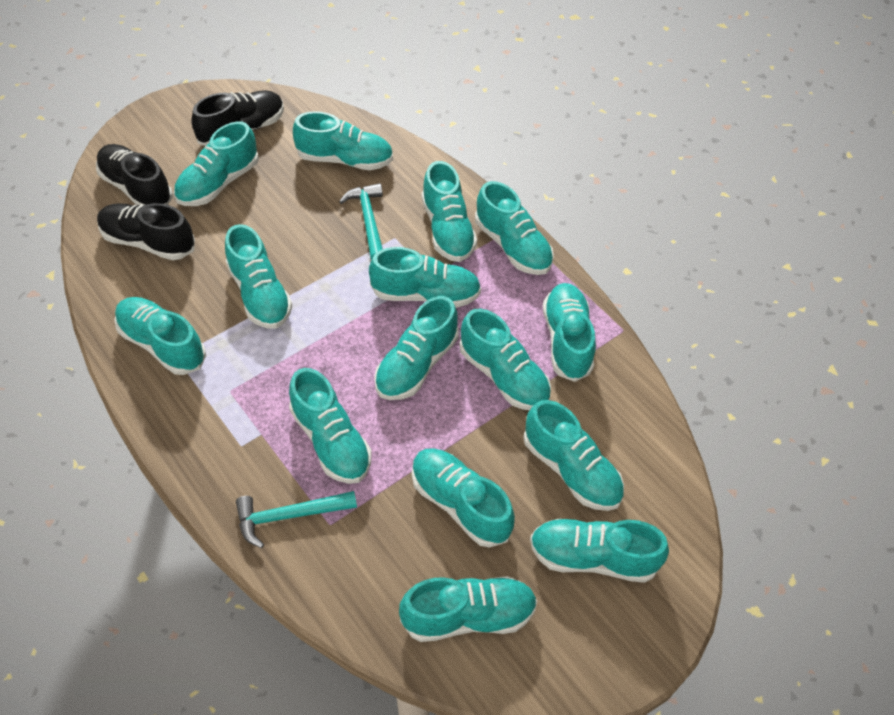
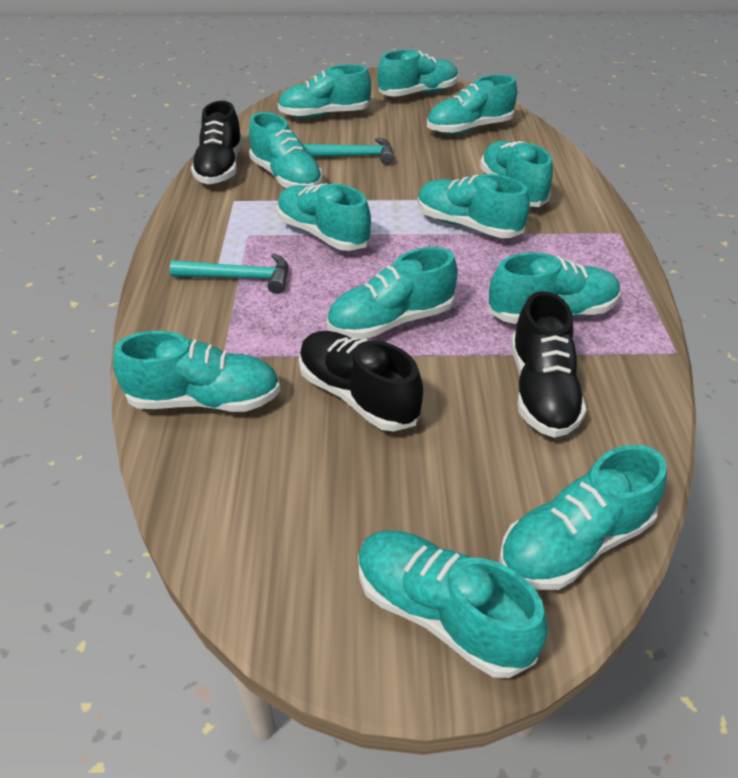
turquoise shoe: [114,297,206,375] [174,121,259,206] [225,224,292,329] [289,368,372,484] [293,111,393,170] [369,247,481,308] [374,296,459,400] [399,576,537,642] [412,448,515,548] [421,161,477,262] [459,309,551,410] [475,181,554,275] [524,400,624,511] [530,518,669,583] [543,283,596,382] = 15 -> [113,331,280,412] [249,112,323,188] [277,184,371,251] [278,64,371,118] [327,247,458,339] [358,530,548,678] [377,50,458,97] [417,174,530,238] [427,74,517,134] [480,141,553,207] [488,252,620,324] [499,445,667,590] = 12

